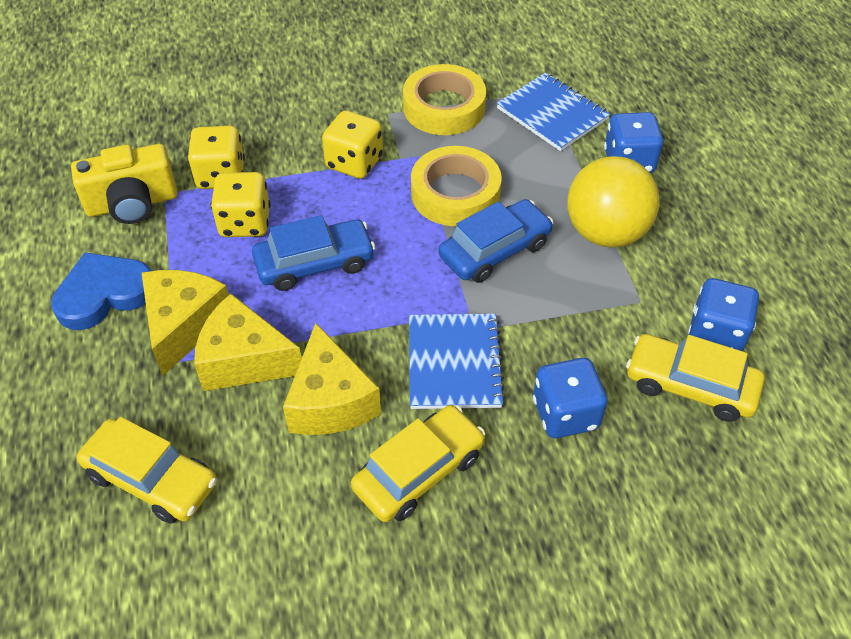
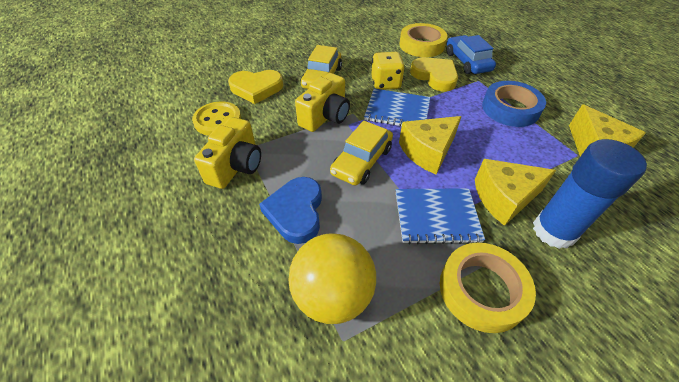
blue car: [252,215,375,291] [438,199,553,283] = 2 -> [447,35,496,74] = 1
blue dice: [533,358,608,438] [604,112,663,173] [688,278,759,351] = 3 -> none = 0
blue glue stick: none = 0 -> [533,139,647,249] = 1
blue tape: none = 0 -> [482,81,546,127] = 1
yellow button: none = 0 -> [192,101,241,136] = 1
yellow camera: [71,144,177,224] = 1 -> [194,117,261,189] [295,73,350,132] = 2
yellow car: [77,417,217,524] [351,405,485,522] [626,334,765,422] = 3 -> [301,45,342,89] [330,121,393,185] = 2
yellow dice: [188,126,245,189] [211,172,270,237] [322,110,383,179] = 3 -> [371,52,405,90] = 1
yellow heart: none = 0 -> [228,70,283,104] [410,57,458,92] = 2

